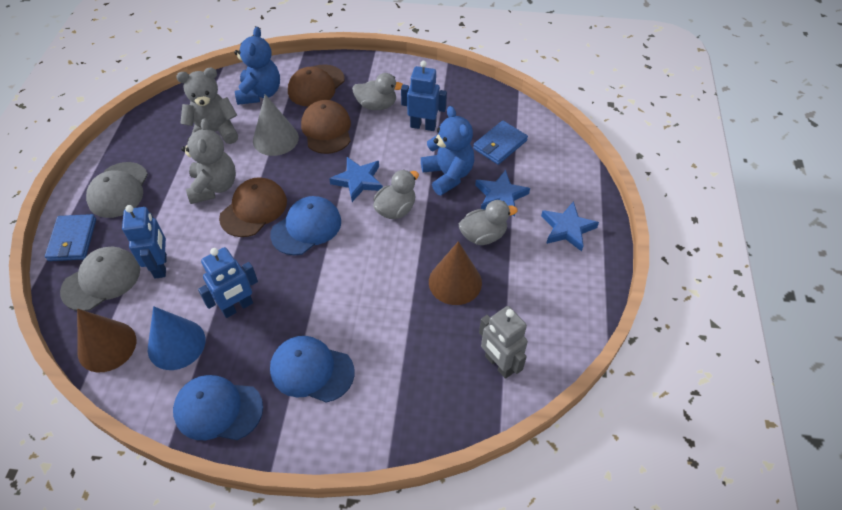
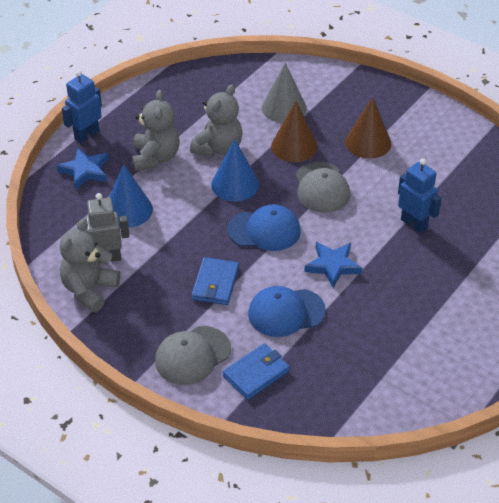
blue cap: [173,375,263,440] [270,196,341,255] [270,336,355,403] = 3 -> [227,204,301,251] [248,286,326,337] = 2
blue cone: [148,306,205,370] = 1 -> [109,164,153,227] [211,139,259,201] = 2
blue robot: [122,205,167,279] [198,247,258,318] [401,61,447,131] = 3 -> [62,70,102,143] [398,159,442,233] = 2
blue star: [329,157,383,202] [475,170,530,217] [541,201,599,251] = 3 -> [56,147,109,189] [304,242,362,288] = 2
blue teddy bear: [234,27,280,105] [421,106,474,195] = 2 -> none = 0
brown cap: [219,177,287,237] [288,64,345,107] [301,100,351,154] = 3 -> none = 0
grey duck: [352,73,403,110] [373,170,419,219] [459,200,517,245] = 3 -> none = 0
grey teddy bear: [176,68,238,144] [181,119,236,204] = 2 -> [59,218,120,312] [132,90,180,171] [190,84,243,157] = 3

